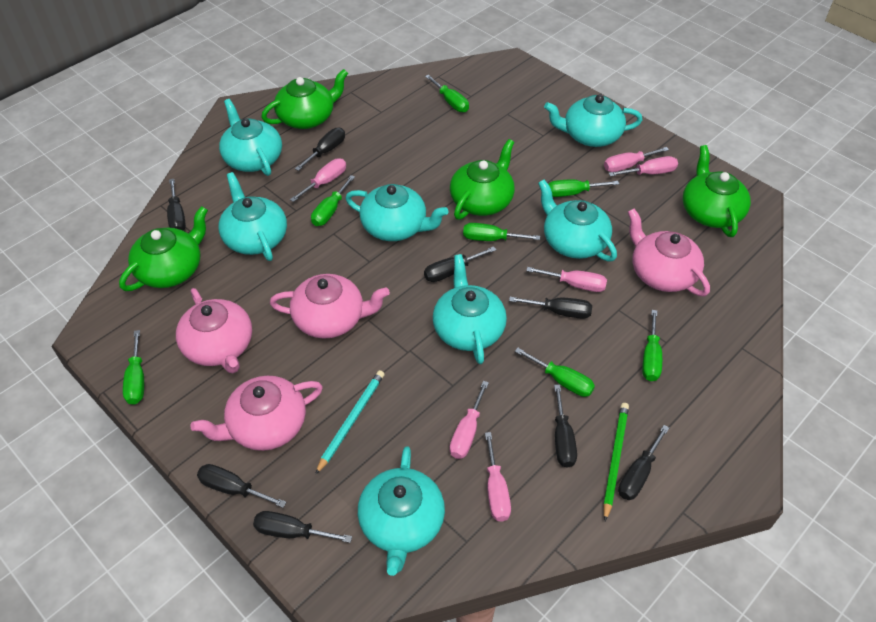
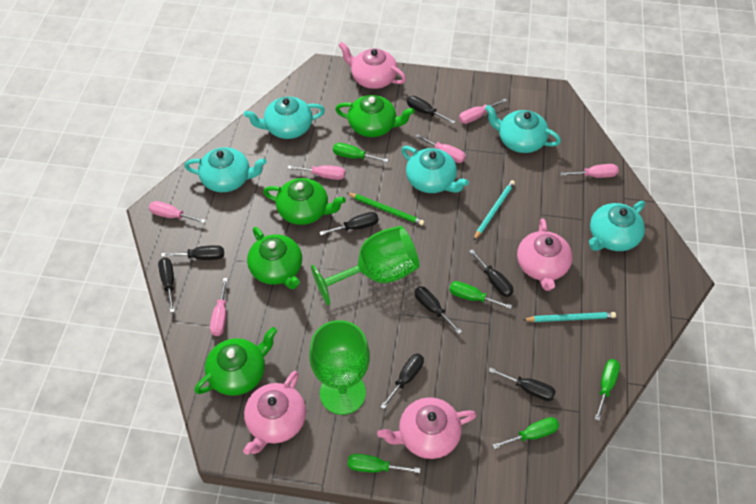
green goblet: none = 0 -> [309,320,370,415] [311,226,419,305] = 2
green screwdriver: [123,330,144,405] [311,175,355,226] [425,75,469,112] [463,223,540,241] [515,348,595,397] [548,179,619,197] [642,310,662,381] = 7 -> [333,143,389,162] [348,454,421,473] [449,281,512,309] [492,417,559,449] [595,359,620,421] = 5
turquoise pencil: [315,370,385,475] = 1 -> [473,180,515,241] [523,312,616,322] = 2
turquoise teapot: [218,172,287,261] [219,99,282,176] [345,184,448,241] [358,446,445,576] [433,254,507,364] [538,180,617,261] [544,94,642,147] = 7 -> [184,147,267,192] [244,97,325,139] [401,146,469,193] [485,105,561,153] [589,201,645,251] = 5

